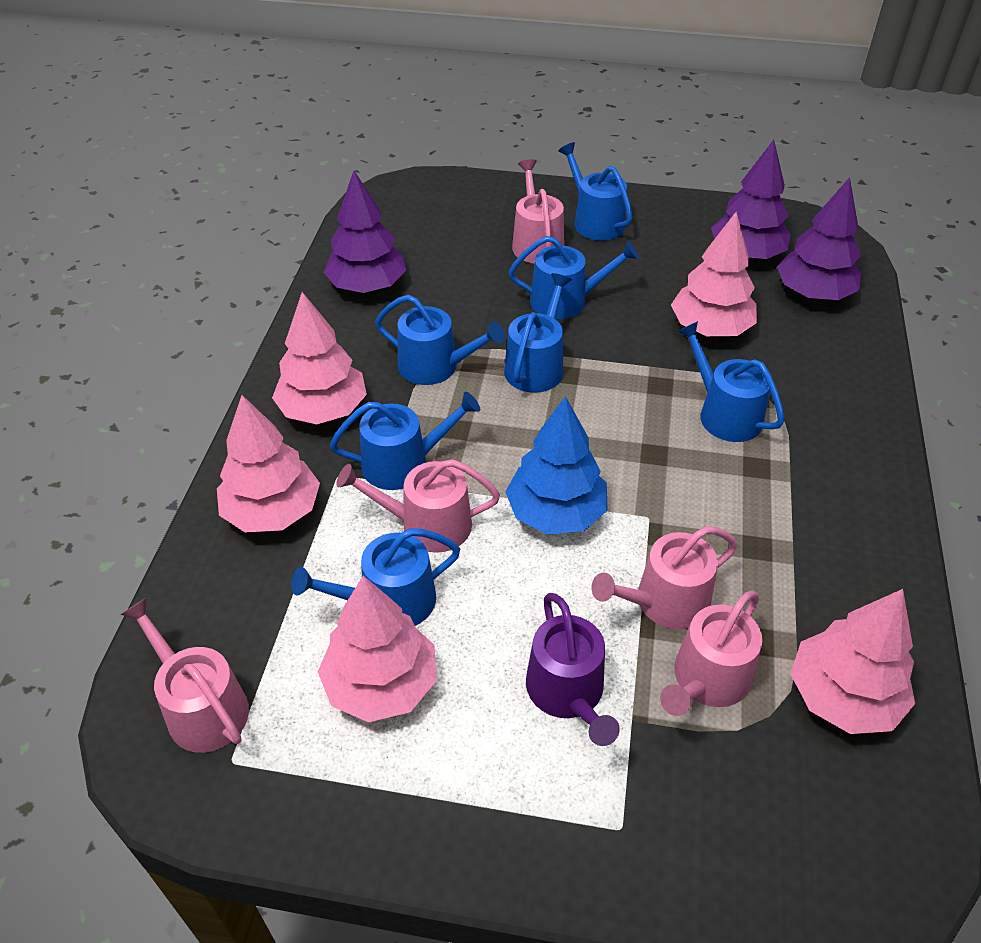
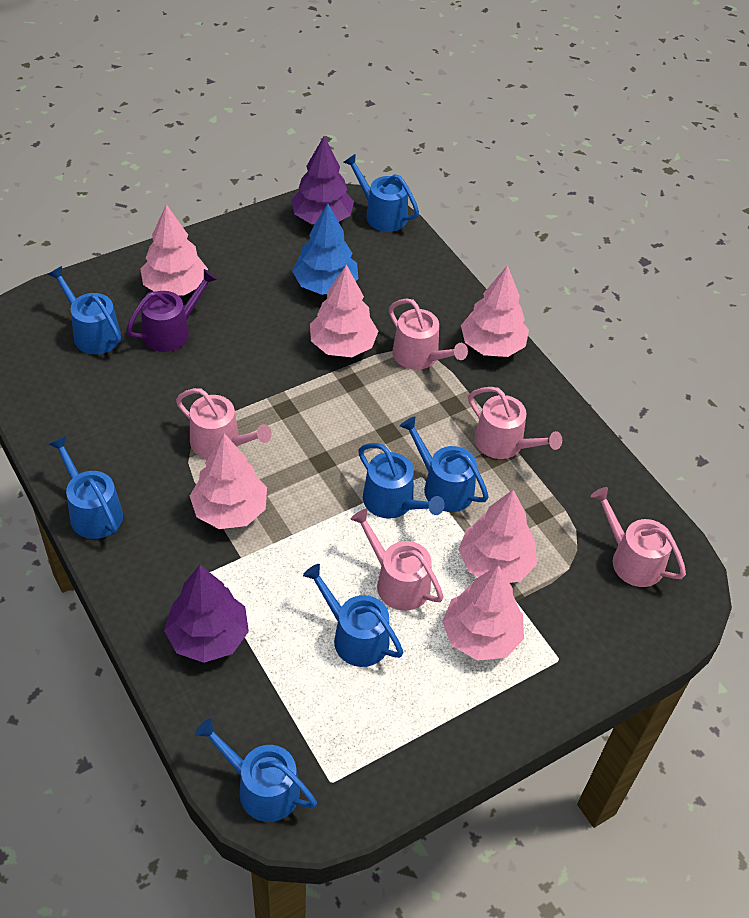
pink tree: [217,395,320,532] [272,292,367,424] [318,576,436,722] [671,212,757,336] [791,589,915,734] = 5 -> [141,204,208,296] [190,433,267,529] [310,265,378,357] [442,565,524,661] [458,490,537,583] [461,265,529,357] = 6
purple tree: [324,171,406,293] [711,140,791,260] [777,177,861,300] = 3 -> [164,565,249,663] [291,137,354,224] = 2

